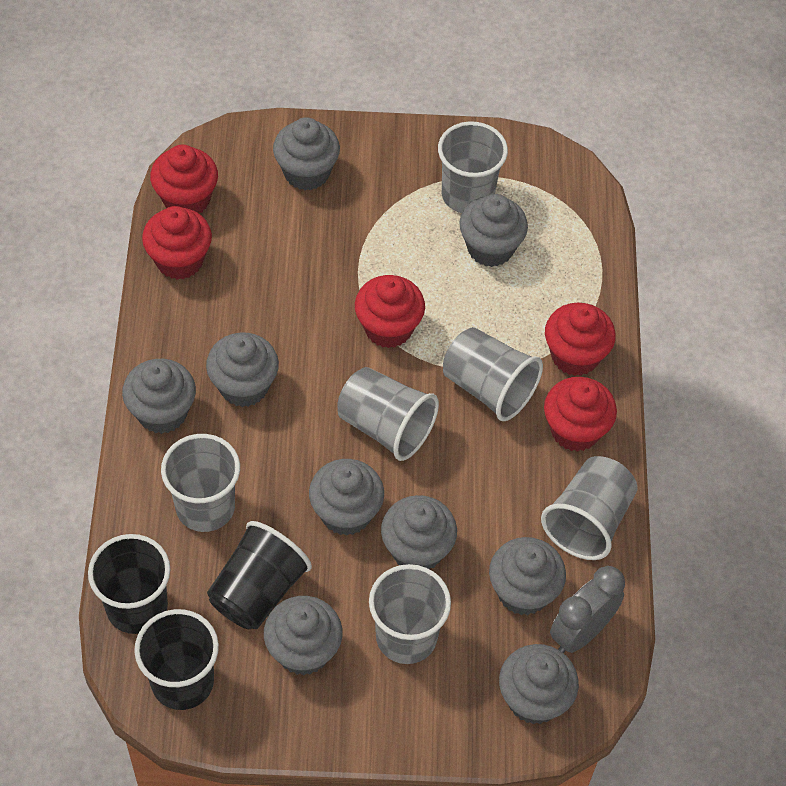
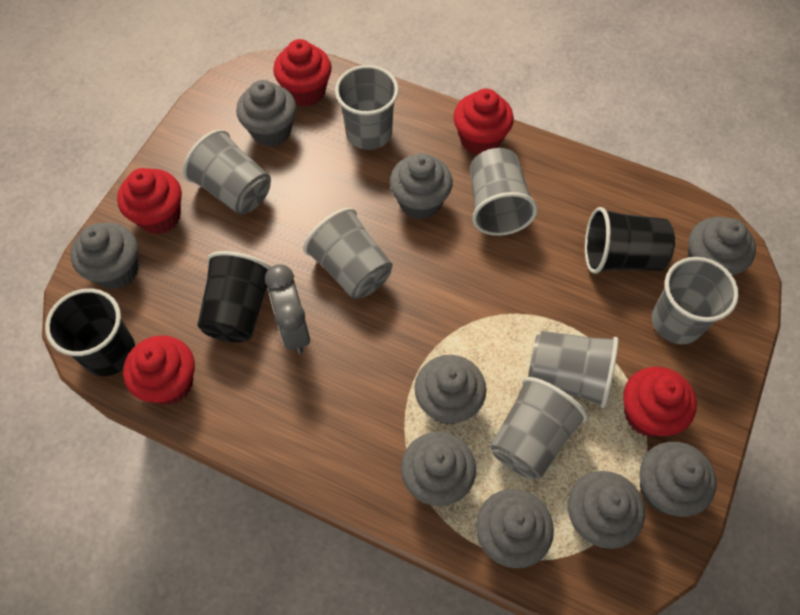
grey cup: [161,434,240,532] [337,367,439,461] [369,564,451,664] [438,121,508,213] [443,327,543,421] [541,456,637,560] = 6 -> [183,129,271,215] [303,208,393,299] [335,65,399,150] [470,148,538,236] [490,377,588,480] [528,330,618,408] [652,257,739,344] = 7

